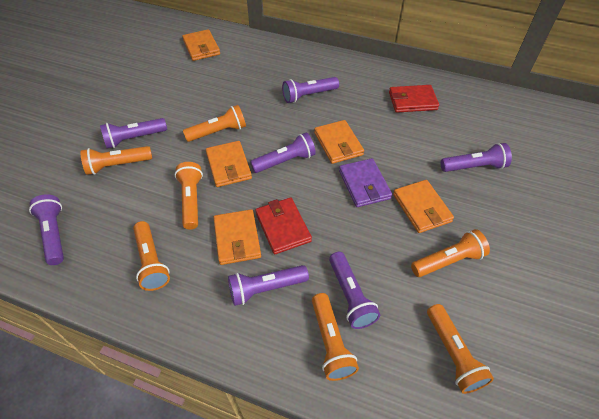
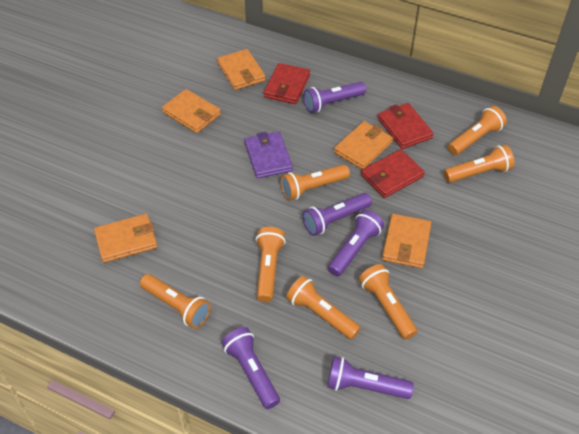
purple flashlight: [29,194,64,265] [100,118,167,149] [228,265,309,306] [250,132,316,173] [282,77,339,103] [329,252,380,329] [440,143,512,172] = 7 -> [222,327,280,409] [303,82,366,113] [303,193,372,236] [327,356,414,399] [328,210,384,277] = 5
red wallet: [256,198,312,254] [389,85,439,113] = 2 -> [264,63,310,104] [361,149,425,198] [378,103,434,149] = 3

